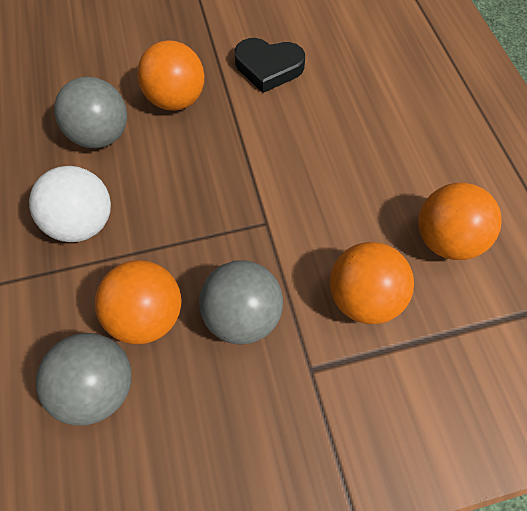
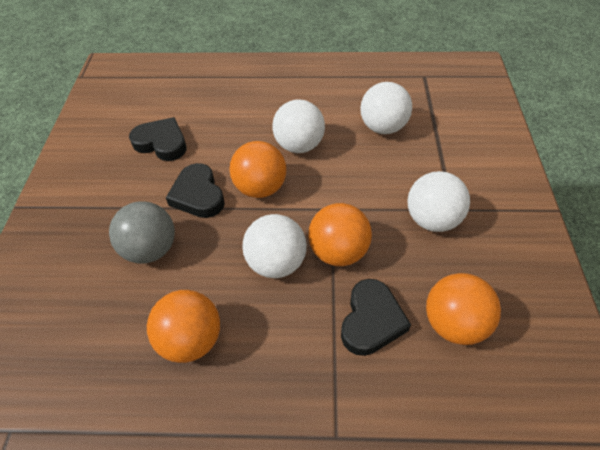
black heart: [235,38,305,93] = 1 -> [129,117,187,161] [166,163,225,218] [341,279,411,356] = 3
grey ball: [36,333,132,426] [54,77,127,148] [199,260,283,345] = 3 -> [109,201,175,264] = 1
white ball: [29,166,111,242] = 1 -> [242,214,307,278] [272,99,325,153] [360,82,412,134] [407,171,470,232] = 4

